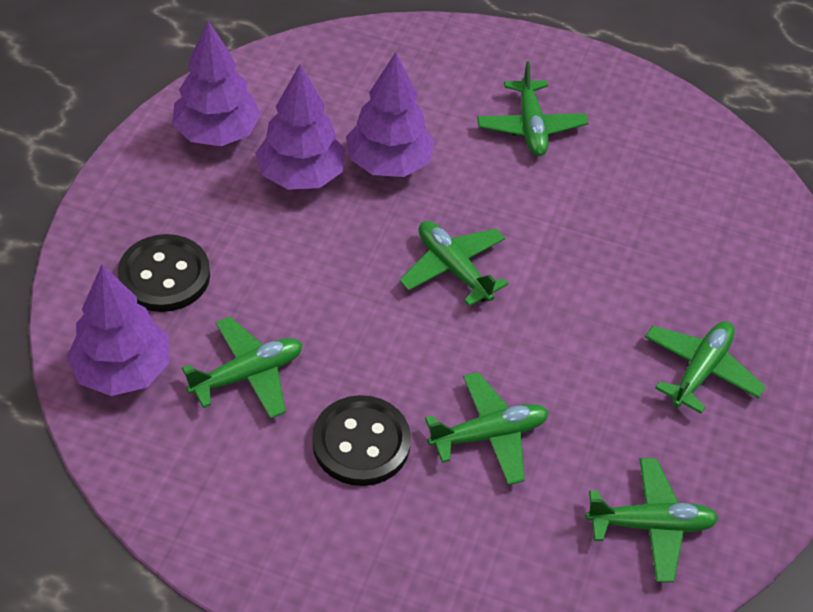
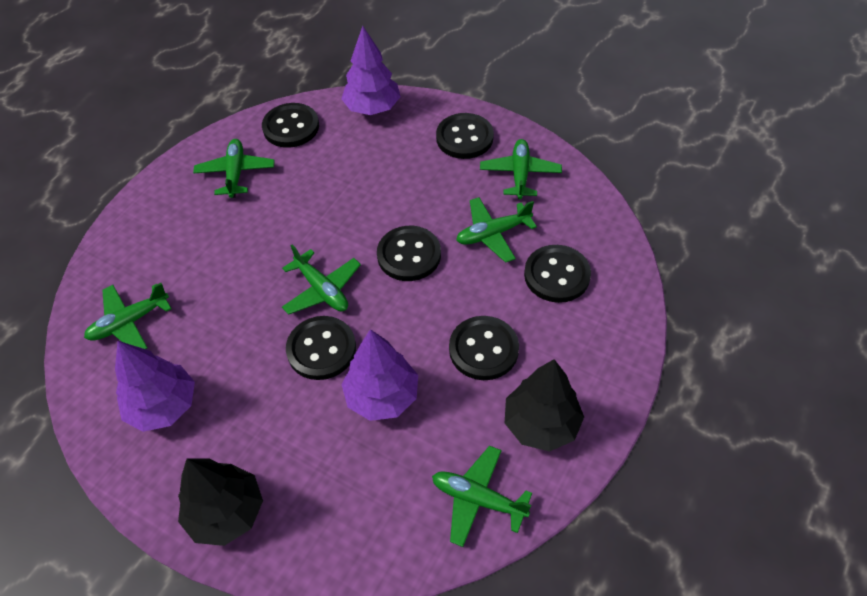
black button: [118,234,210,312] [312,395,411,486] = 2 -> [262,103,319,148] [286,316,356,380] [377,226,441,281] [436,113,494,159] [449,316,519,380] [524,245,591,303] = 6
black tree: none = 0 -> [178,458,263,546] [505,359,584,452] = 2
purple tree: [66,265,170,396] [172,20,261,146] [255,64,345,190] [346,52,435,177] = 4 -> [115,341,195,432] [341,26,401,115] [341,329,418,421] = 3

